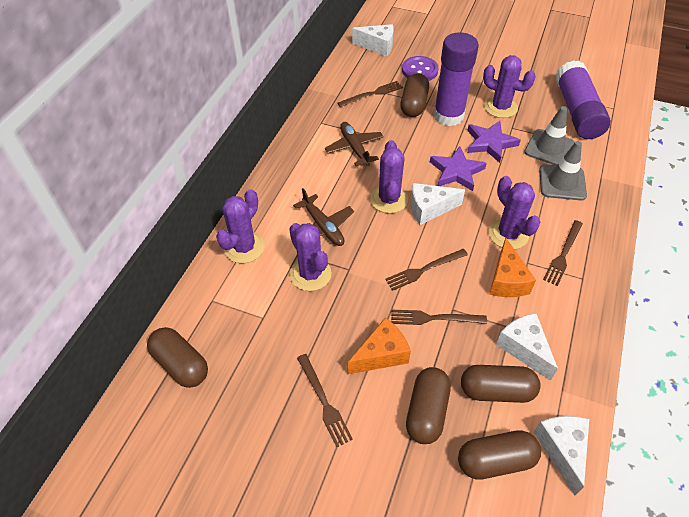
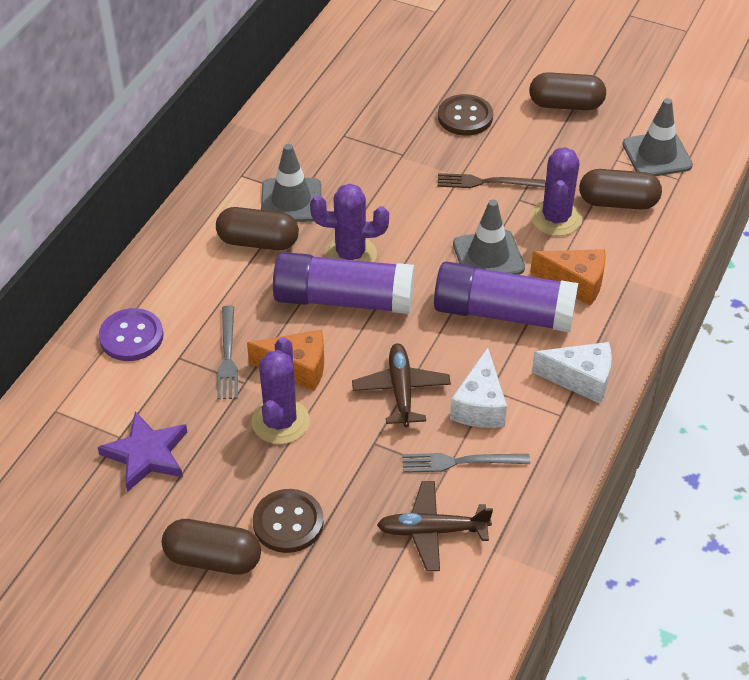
brown button: none = 0 -> [253,489,324,553] [438,94,493,136] = 2
brown capsule: [147,327,208,388] [400,73,429,117] [406,367,451,444] [458,430,541,480] [461,365,541,403] = 5 -> [162,519,261,575] [216,207,299,250] [529,72,606,110] [579,169,662,210] = 4
brown fork: [297,354,353,447] [338,81,403,107] [385,249,468,290] [392,310,487,325] [543,220,583,286] = 5 -> [438,173,545,188] = 1
grey fork: none = 0 -> [217,305,238,400] [402,453,530,473] = 2
grey traffic cone: [524,106,575,165] [539,141,587,200] = 2 -> [261,144,321,222] [453,200,525,275] [622,98,693,176] = 3
purple cactus: [216,189,265,263] [289,223,332,291] [370,140,408,213] [483,55,536,118] [489,176,540,249] = 5 -> [252,337,310,444] [310,184,389,262] [531,147,582,236] = 3
purple star: [430,146,487,191] [467,121,521,163] = 2 -> [98,411,187,492] = 1
white cheese: [352,24,394,57] [410,183,465,225] [496,313,558,381] [533,416,589,496] = 4 -> [450,348,507,428] [532,342,612,404] = 2

